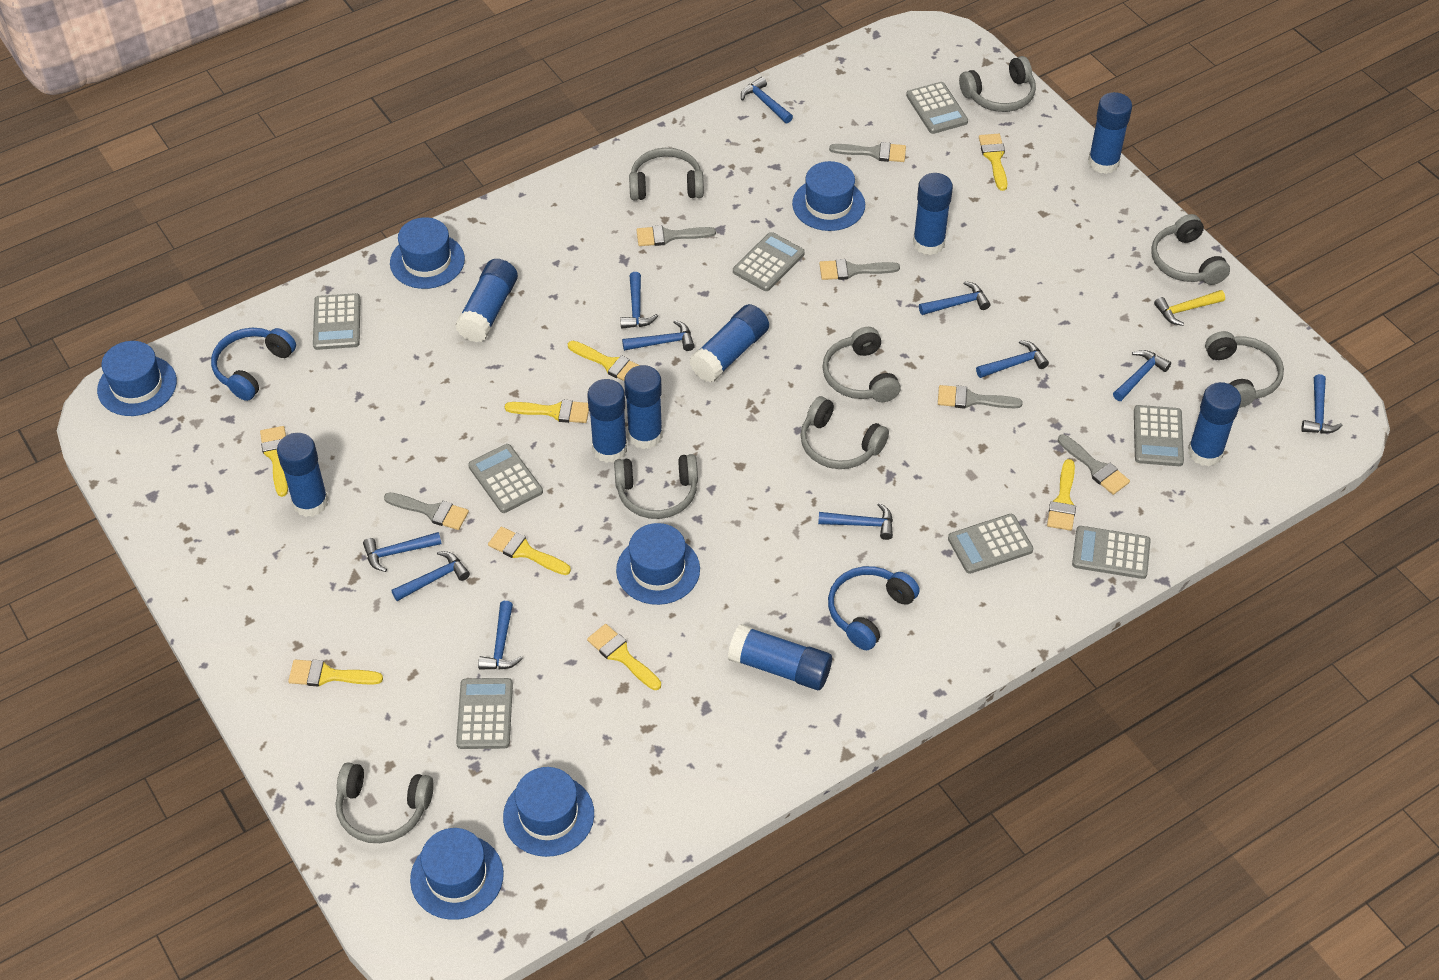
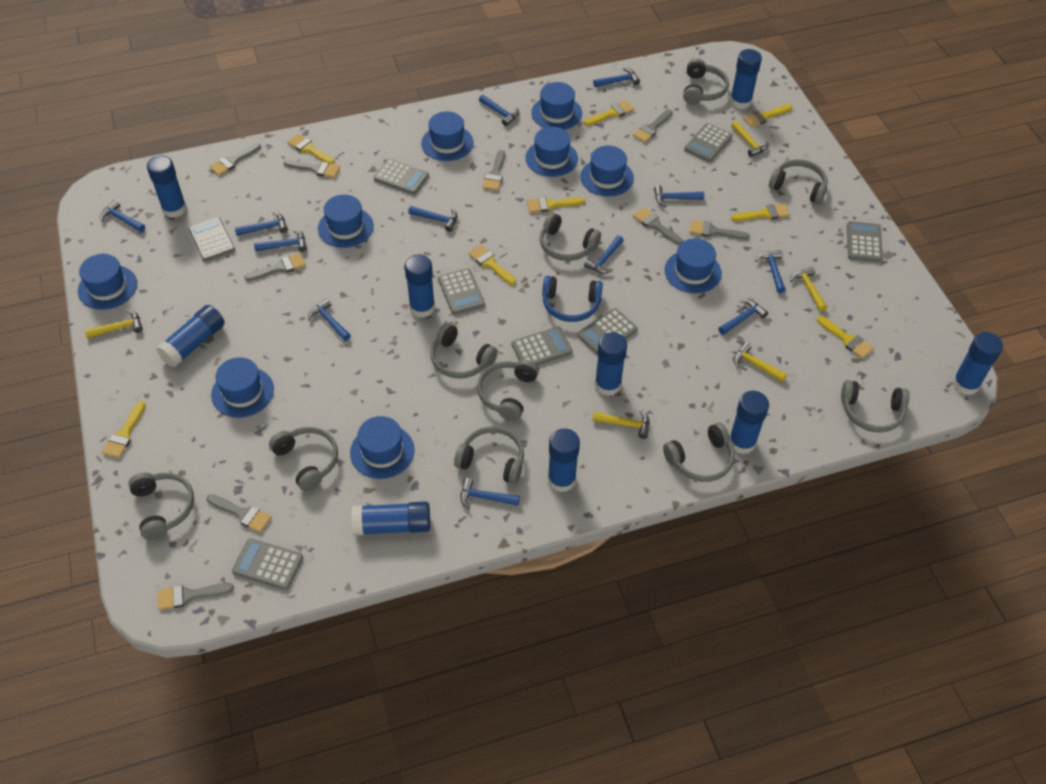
blue hammer: [363,532,442,572] [391,551,470,601] [478,601,523,670] [621,272,658,328] [622,320,695,351] [741,77,793,123] [818,503,893,540] [919,281,990,315] [976,340,1049,378] [1113,350,1171,401] [1301,374,1343,434] = 11 -> [100,200,145,232] [235,212,288,236] [254,230,307,252] [308,299,351,341] [408,206,458,232] [460,478,520,509] [479,95,519,126] [584,235,624,274] [593,68,640,87] [654,185,704,207] [718,300,768,335] [755,250,786,293] = 12
blue hat: [97,341,177,416] [390,217,465,289] [410,828,504,920] [503,767,594,857] [616,523,700,605] [792,161,865,231] = 6 -> [78,254,137,310] [211,357,274,418] [318,195,374,248] [350,416,415,479] [421,111,474,161] [525,127,578,177] [531,82,582,130] [580,146,634,197] [665,239,722,293] = 9
blue headphones: [211,328,296,401] [828,566,920,650] = 2 -> [542,276,603,322] = 1
grey brush: [384,492,469,530] [637,225,716,246] [819,259,900,280] [829,142,906,162] [938,385,1023,409] [1058,434,1130,495] = 6 -> [158,583,234,610] [206,494,272,533] [209,143,261,176] [244,253,306,281] [284,160,340,178] [482,150,505,191] [633,110,673,143] [633,207,683,245] [690,220,750,240] = 9
grey headphones: [336,762,434,843] [614,454,698,519] [629,148,704,200] [800,396,889,469] [822,327,901,402] [959,56,1036,112] [1151,214,1230,285] [1205,331,1284,408] = 8 -> [128,472,194,540] [269,427,338,491] [431,323,498,379] [454,426,524,484] [477,360,539,421] [540,213,601,261] [663,422,735,482] [683,58,729,105] [769,159,828,204] [841,380,910,433] = 10
yellow hammer: [1154,290,1225,326] = 1 -> [85,310,143,339] [593,410,649,439] [731,121,768,157] [734,342,787,382] [790,267,827,311] = 5

